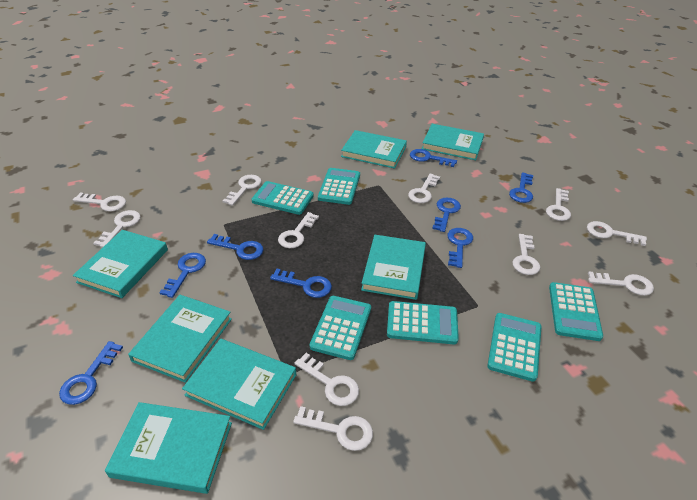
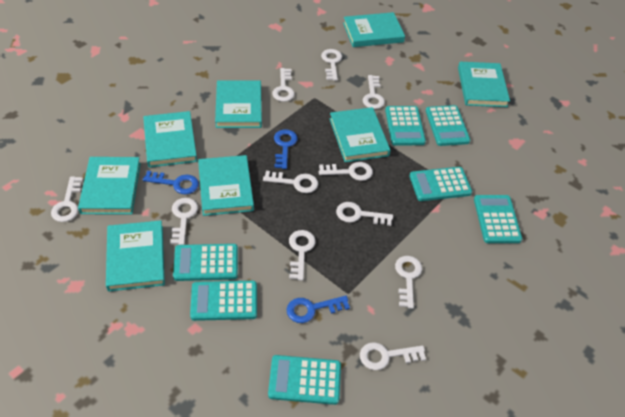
blue key: [59,341,123,405] [159,253,206,298] [207,234,263,260] [270,269,332,298] [410,149,457,167] [432,197,461,232] [447,228,473,268] [509,172,533,203] = 8 -> [143,171,199,194] [274,129,297,169] [286,296,350,323] = 3
turquoise book: [73,230,168,298] [105,402,232,494] [128,295,232,383] [182,339,296,430] [341,130,407,169] [361,235,426,300] [422,124,484,160] = 7 -> [78,157,141,214] [106,220,165,292] [143,111,197,168] [198,155,254,216] [215,80,262,128] [329,107,391,162] [343,12,405,47] [458,62,510,107] = 8
turquoise calculator: [251,181,314,215] [310,296,371,360] [318,168,360,205] [387,301,459,344] [487,313,542,382] [549,282,603,341] = 6 -> [173,244,238,281] [190,281,257,321] [268,355,341,405] [385,106,426,146] [409,167,472,201] [426,105,470,146] [474,195,522,243] = 7

